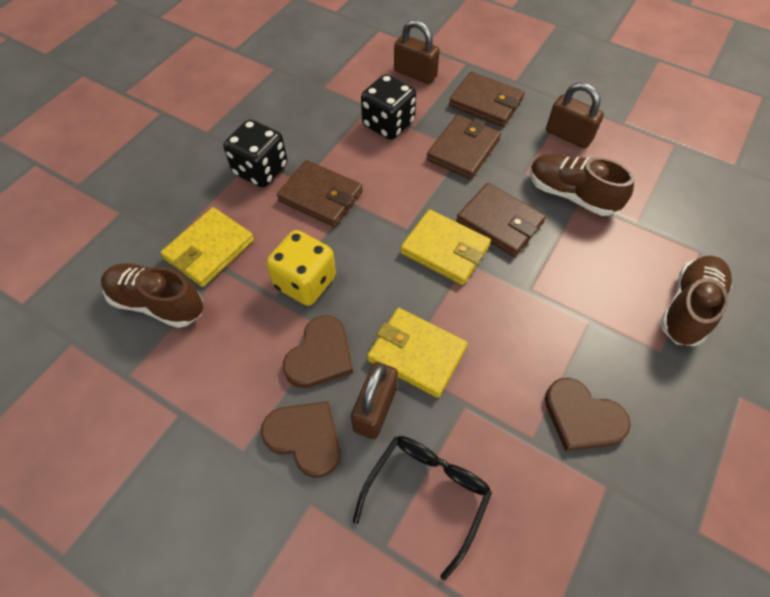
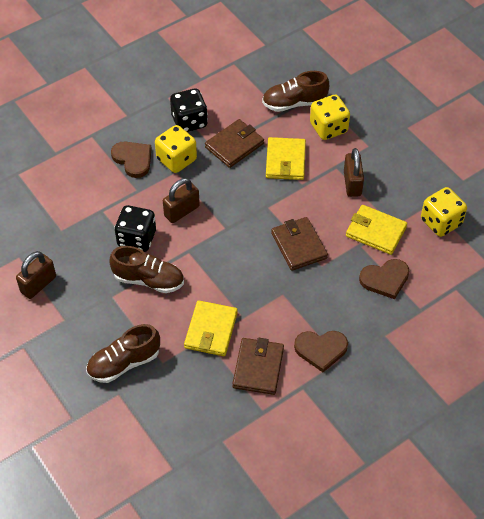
black glasses: [353,436,492,581] = 1 -> none = 0
brown wallet: [277,160,363,227] [426,114,501,180] [449,72,525,127] [456,183,546,257] = 4 -> [205,119,264,168] [232,338,284,395] [271,217,328,271] = 3
yellow dice: [266,230,336,306] = 1 -> [155,125,197,173] [310,94,350,140] [421,187,467,237] = 3

